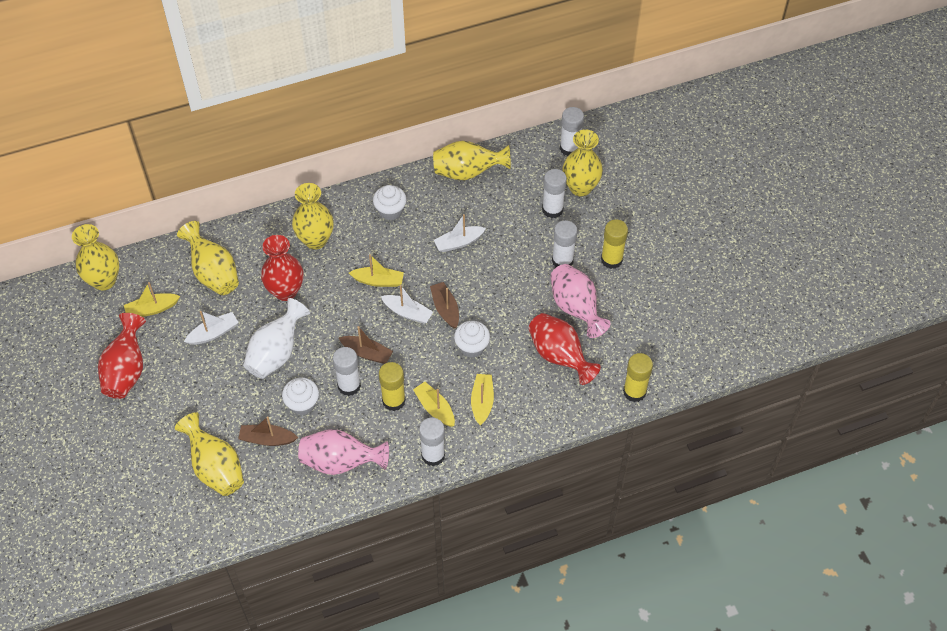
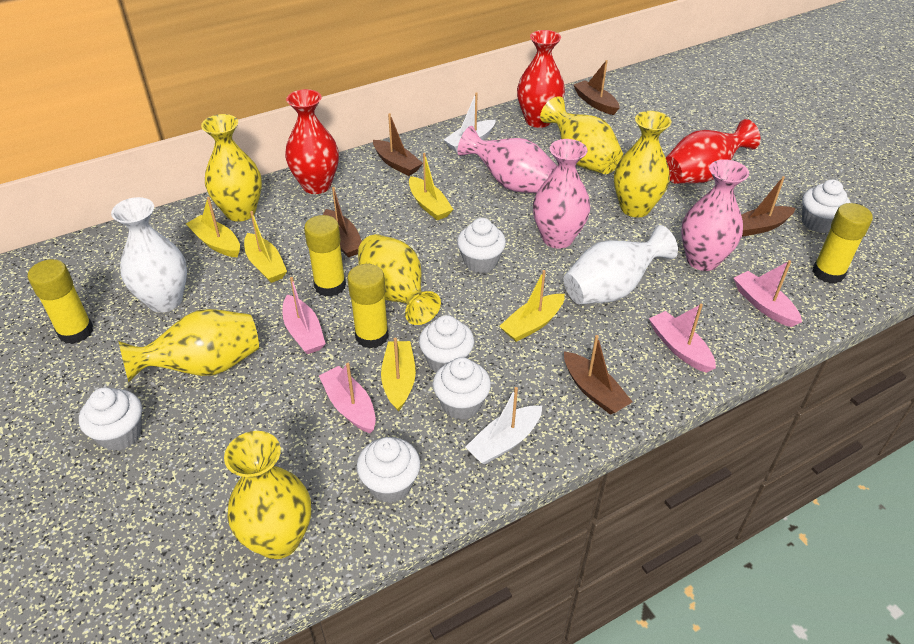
brown boat: [238,416,298,446] [339,326,393,364] [430,282,459,329] = 3 -> [323,187,362,257] [373,113,423,176] [564,335,633,415] [574,60,619,115] [741,176,795,237] = 5
pink boat: none = 0 -> [283,277,326,354] [319,363,376,433] [649,304,716,373] [734,260,802,327] = 4
pink vase: [298,429,389,475] [550,264,611,338] = 2 -> [457,126,557,193] [533,139,591,248] [681,159,749,271] = 3
white boat: [184,311,239,345] [381,285,433,324] [434,214,486,252] = 3 -> [443,92,496,152] [465,387,542,464] = 2
white cupcake: [282,378,319,415] [373,185,407,220] [454,321,490,358] = 3 -> [79,387,142,451] [357,437,420,503] [419,315,474,372] [433,357,491,420] [457,218,506,273] [802,179,851,233] = 6
white glue stick: [333,347,361,396] [419,418,445,466] [542,169,567,218] [552,220,577,268] [560,107,584,156] = 5 -> none = 0
white vase: [243,298,310,379] = 1 -> [111,197,187,313] [563,225,678,305] = 2
yellow boat: [124,282,180,317] [349,254,404,287] [413,382,455,427] [471,374,494,425] = 4 -> [186,197,240,257] [244,211,287,283] [381,338,416,412] [409,153,454,220] [499,270,565,342] = 5
yellow glue stick: [379,362,406,411] [601,220,628,269] [623,353,653,402] = 3 -> [28,259,93,344] [304,215,346,297] [347,264,389,349] [812,203,873,284] = 4

